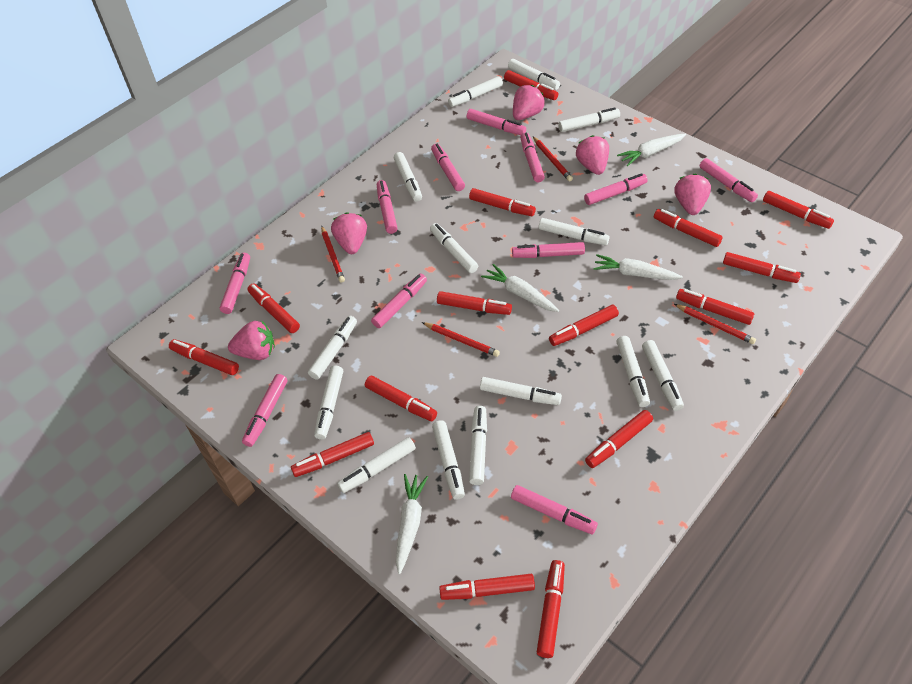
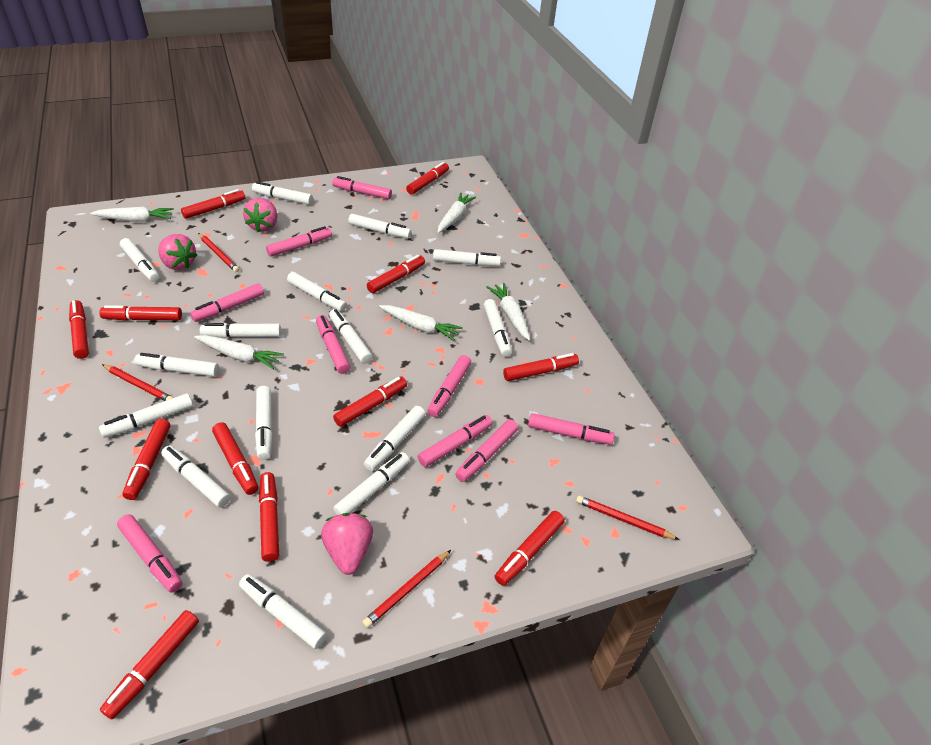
pink marker: [220,253,250,314] [242,374,287,447] [371,274,427,328] [377,180,398,234] [431,143,465,191] [467,109,526,135] [511,485,598,534] [512,242,585,258] [520,132,545,182] [584,173,648,205] [699,158,758,202] = 11 -> [117,514,183,593] [190,283,264,322] [266,226,332,257] [316,315,350,374] [332,176,392,199] [418,415,492,467] [427,355,471,417] [455,419,518,482] [528,413,615,445] = 9
pink strawberry: [228,321,275,360] [331,212,367,254] [513,85,545,120] [576,135,609,175] [674,174,711,215] = 5 -> [158,234,197,270] [243,198,277,232] [321,513,373,575] = 3
red marker: [169,339,239,375] [247,283,300,333] [291,432,374,477] [365,375,437,421] [437,291,512,315] [439,574,535,600] [469,188,536,216] [504,70,558,100] [537,560,565,658] [549,305,619,346] [585,410,653,468] [654,209,723,247] [676,289,754,325] [723,252,801,283] [763,191,834,229] = 15 -> [69,300,89,359] [99,305,182,321] [100,610,199,719] [122,419,170,500] [181,189,245,219] [212,422,258,495] [259,472,279,562] [333,377,407,427] [367,255,425,293] [406,162,449,195] [495,511,565,586] [503,353,579,381] = 12
white carrot: [396,474,428,574] [481,264,559,312] [593,254,683,280] [617,134,686,166] = 4 -> [90,207,174,222] [194,335,284,369] [379,305,463,341] [438,192,476,233] [487,283,530,341] = 5
white marker: [308,316,357,380] [314,366,343,440] [337,437,416,493] [394,152,422,202] [430,223,478,273] [432,420,465,500] [448,76,503,107] [469,406,487,485] [480,377,562,405] [508,59,560,90] [539,218,610,245] [558,107,620,132] [617,336,650,407] [642,340,684,411] = 14 -> [99,393,193,438] [120,238,159,282] [135,353,219,377] [161,446,231,508] [200,323,281,338] [239,574,327,649] [252,181,313,205] [255,386,273,460] [287,272,347,311] [329,309,373,364] [333,452,410,515] [348,214,411,238] [364,406,426,471] [433,249,501,266] [484,299,512,357] = 15

